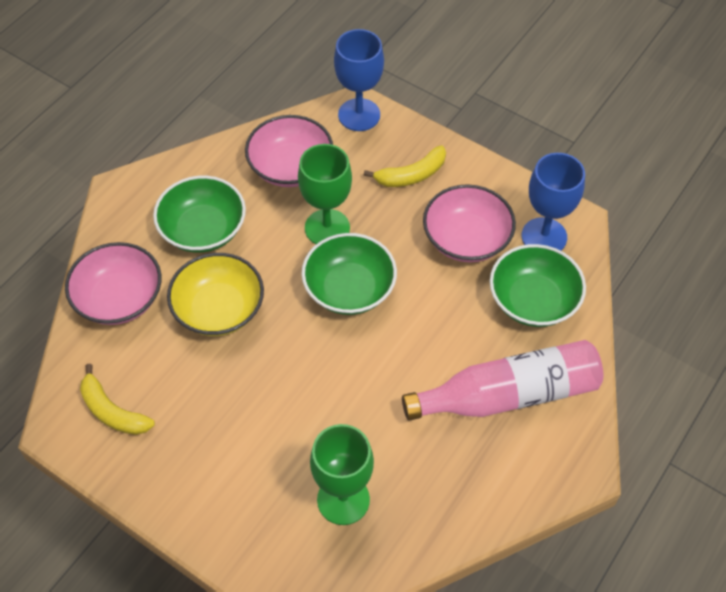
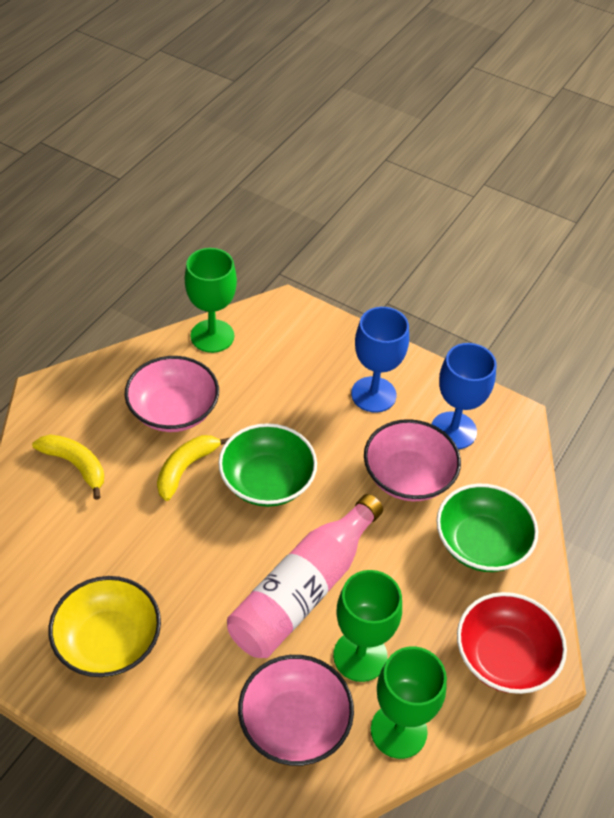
green bowl: [153,176,246,253] [301,233,397,315] [490,244,586,327] = 3 -> [218,423,317,507] [436,484,538,572] = 2
green goblet: [298,144,352,244] [310,424,374,525] = 2 -> [185,248,237,353] [333,570,402,682] [371,647,447,759] = 3
red bowl: none = 0 -> [457,592,567,694] = 1

